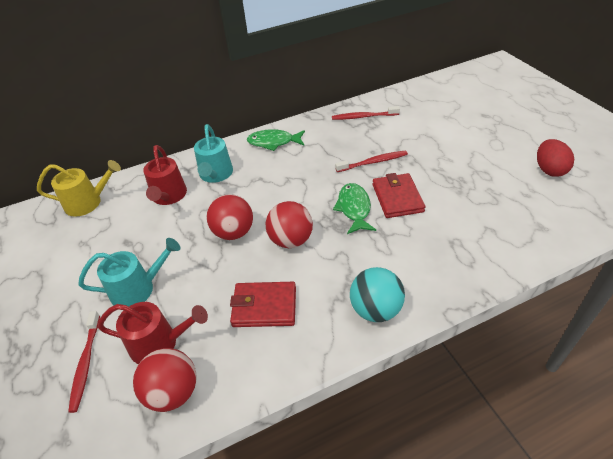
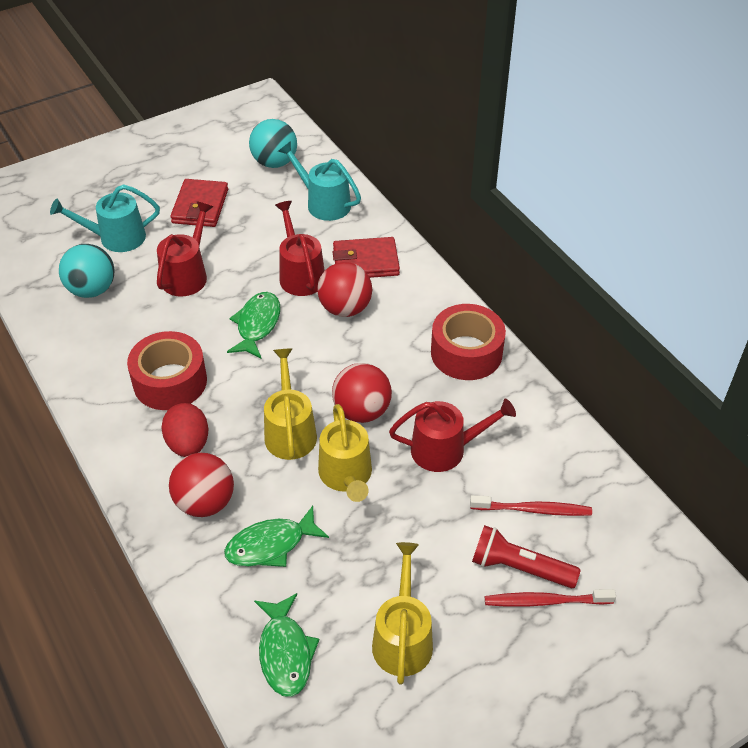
green fish: [247,129,305,151] [333,183,376,234] = 2 -> [224,506,329,567] [227,292,280,359] [254,593,320,697] = 3
red flashlight: none = 0 -> [472,525,581,588] = 1
red tape: none = 0 -> [127,331,207,410] [431,304,506,380] = 2
red toothbrush: [68,311,100,413] [332,106,400,120] [335,150,408,172] = 3 -> [470,495,592,516] [485,589,616,607] = 2
red watering can: [98,302,208,364] [143,145,187,205] = 2 -> [157,201,213,296] [275,201,325,296] [389,399,516,472] = 3
turquoise ball: [350,267,405,322] = 1 -> [59,244,114,298] [249,119,297,168] = 2
yellow watering can: [37,160,121,217] = 1 -> [264,348,317,460] [318,404,372,502] [372,542,433,685] = 3

